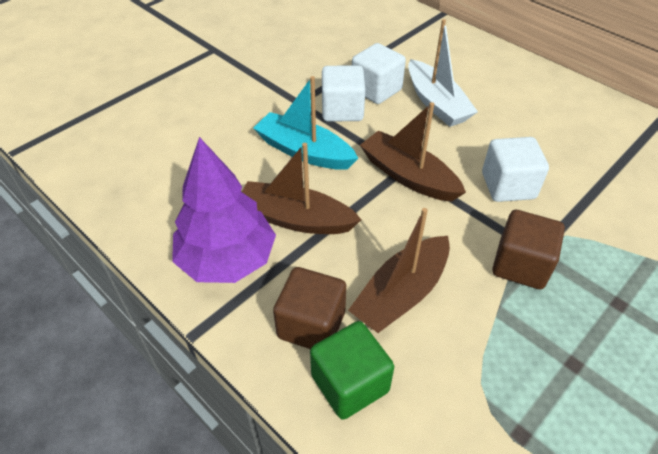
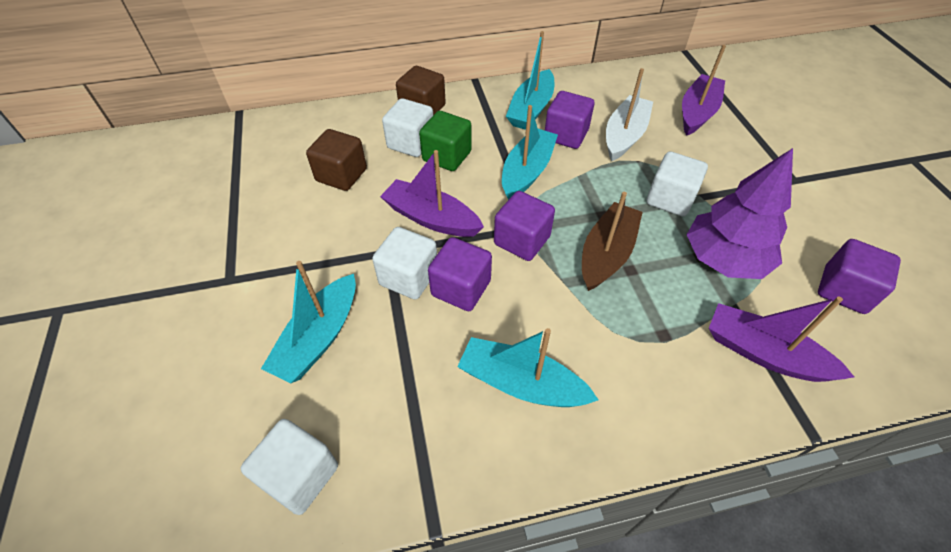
brown boat: [242,143,362,234] [348,208,450,333] [360,102,466,202] = 3 -> [582,192,643,291] = 1
purple boat: none = 0 -> [380,150,484,237] [682,45,726,136] [709,297,854,382] = 3
purple cube: none = 0 -> [428,237,492,311] [494,191,555,261] [545,91,594,149] [818,239,901,314] = 4
turquoise boat: [253,76,358,170] = 1 -> [261,261,356,383] [457,328,599,407] [502,105,558,200] [506,31,554,130] = 4
white cube: [322,65,365,122] [352,43,406,104] [482,137,549,202] = 3 -> [241,419,338,515] [372,227,437,300] [382,98,433,157] [646,151,708,217] = 4

